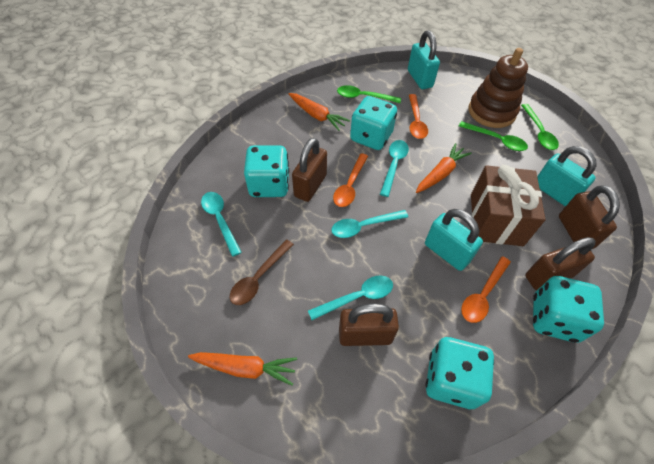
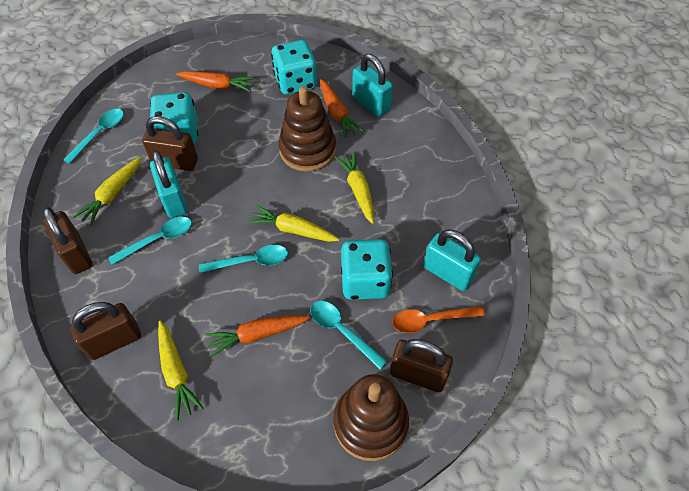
brown gift: [471,165,546,246] = 1 -> none = 0
brown spoon: [229,239,294,305] = 1 -> none = 0
brown stacking toy: [468,48,528,128] = 1 -> [279,86,336,172] [333,374,409,461] = 2
green spoon: [337,85,401,103] [459,121,528,151] [521,104,559,150] = 3 -> none = 0
orange spoon: [333,153,368,207] [409,94,428,139] [461,256,511,323] = 3 -> [392,306,485,333] = 1
turquoise dice: [244,145,289,197] [350,96,397,150] [425,337,494,409] [533,276,604,343] = 4 -> [150,92,199,144] [271,40,317,95] [341,239,393,300] = 3
yellow carrot: none = 0 -> [73,157,141,226] [158,320,204,420] [247,204,340,242] [334,151,374,224] = 4

